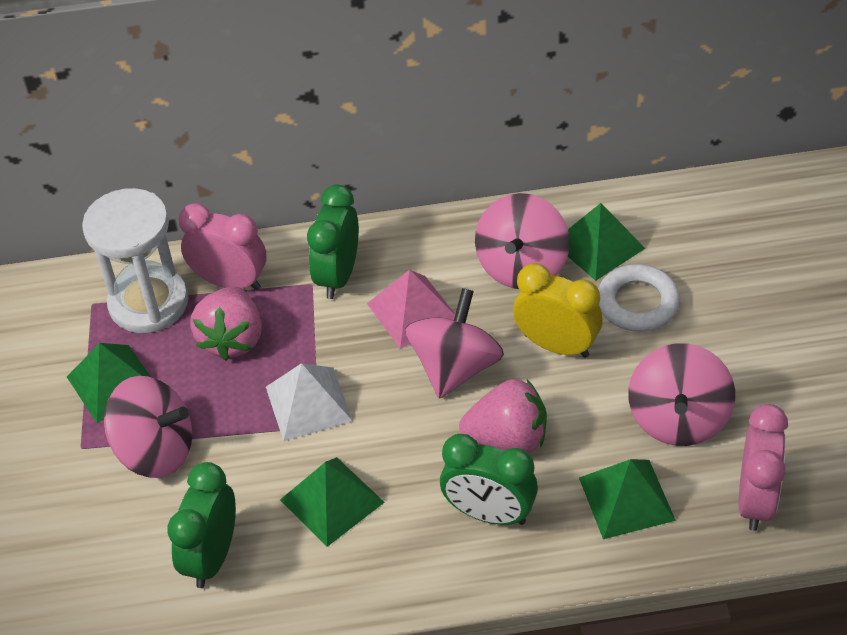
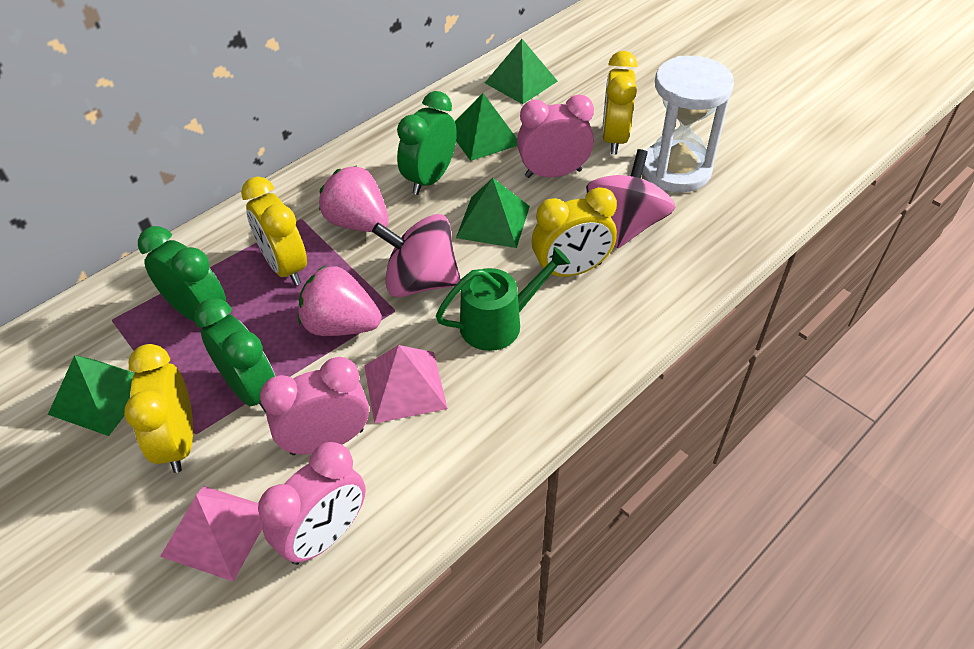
green watering can: none = 0 -> [436,247,570,351] = 1
pink clock: [179,203,266,291] [738,404,788,531] = 2 -> [258,442,366,565] [260,357,369,455] [517,95,594,178] = 3
pink pyramid: [367,270,455,348] = 1 -> [160,486,263,582] [364,345,448,424] = 2
pink spinning top: [104,376,192,478] [405,288,504,399] [475,193,570,289] [628,343,735,446] = 4 -> [372,214,460,297] [586,149,676,248] = 2
white pyramid: [266,363,353,441] = 1 -> none = 0
white ring: [598,264,680,332] = 1 -> none = 0
yellow clock: [513,263,602,358] = 1 -> [124,344,193,473] [241,177,307,286] [532,187,617,277] [602,51,637,155] = 4

